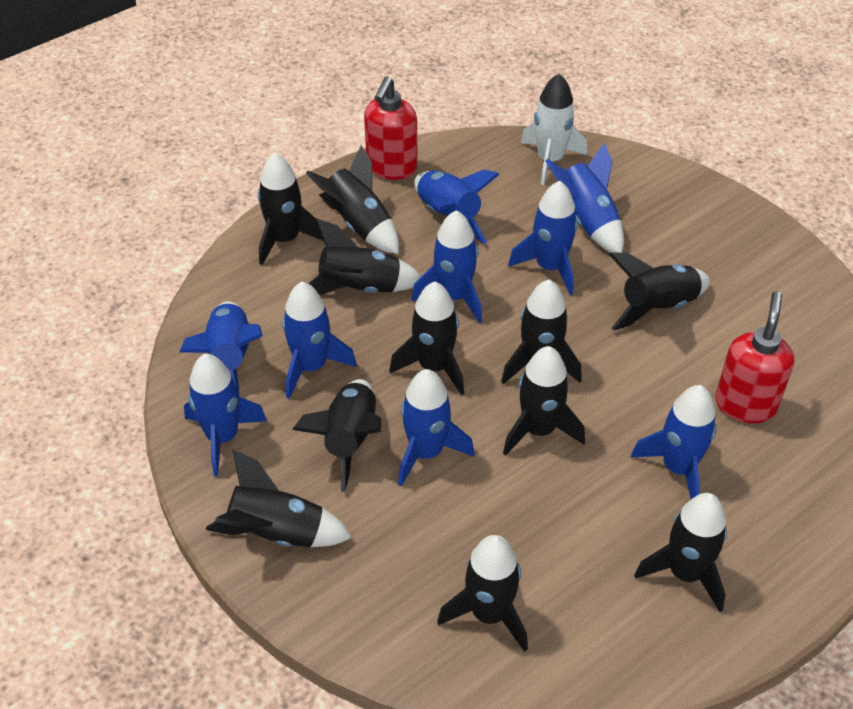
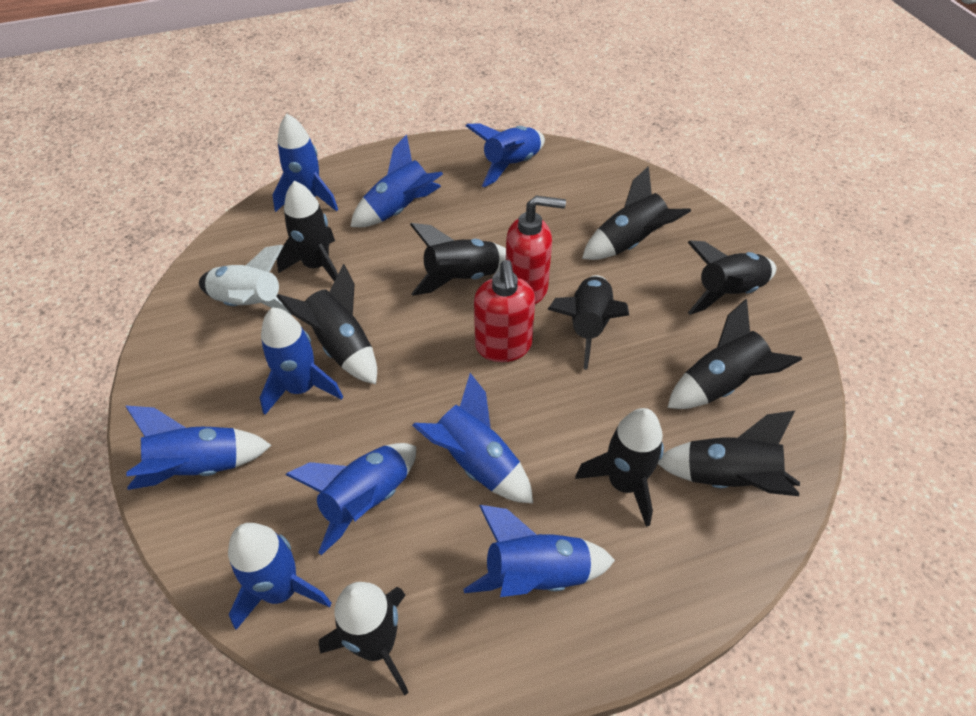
black rocket: [206,450,352,547] [258,153,324,265] [293,379,382,492] [306,145,399,254] [308,218,421,295] [389,282,464,395] [437,535,528,652] [501,280,582,384] [503,346,585,456] [609,252,710,331] [634,493,727,612] = 11 -> [276,264,377,384] [277,181,338,281] [319,582,409,696] [410,223,506,296] [547,275,629,370] [575,408,664,527] [582,166,691,260] [658,410,800,496] [668,299,802,409] [688,240,776,315] = 10

